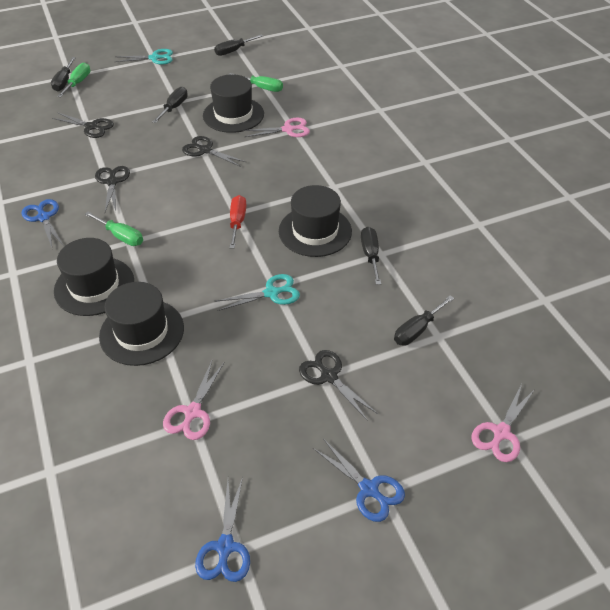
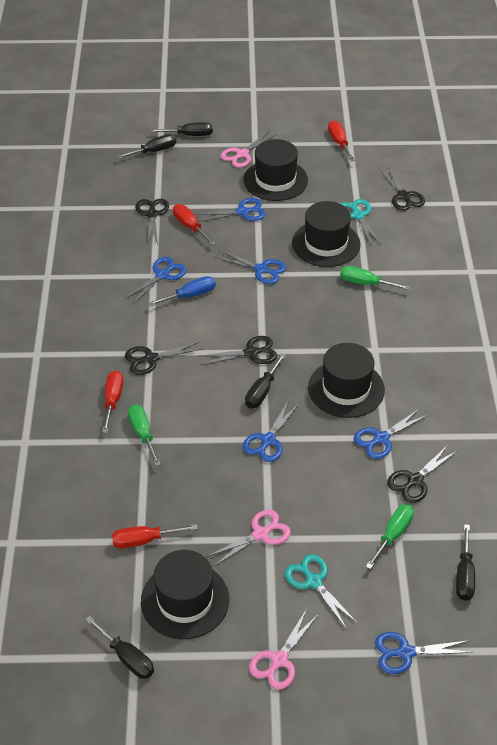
black scissors: [52,112,114,138] [95,166,130,212] [182,136,246,167] [299,350,378,421] = 4 -> [125,342,204,375] [135,199,169,245] [198,336,277,365] [379,166,425,211] [387,445,457,503] = 5
blue scissors: [21,199,64,247] [195,477,250,582] [313,439,405,522] = 3 -> [124,257,187,304] [195,198,266,222] [215,250,286,284] [243,400,299,462] [354,409,428,459] [375,632,472,674] = 6
blue screwdriver: none = 0 -> [148,276,216,306] = 1
red screwdriver: [230,195,246,249] = 1 -> [102,370,123,433] [112,524,198,548] [173,204,216,245] [328,120,355,162] = 4

